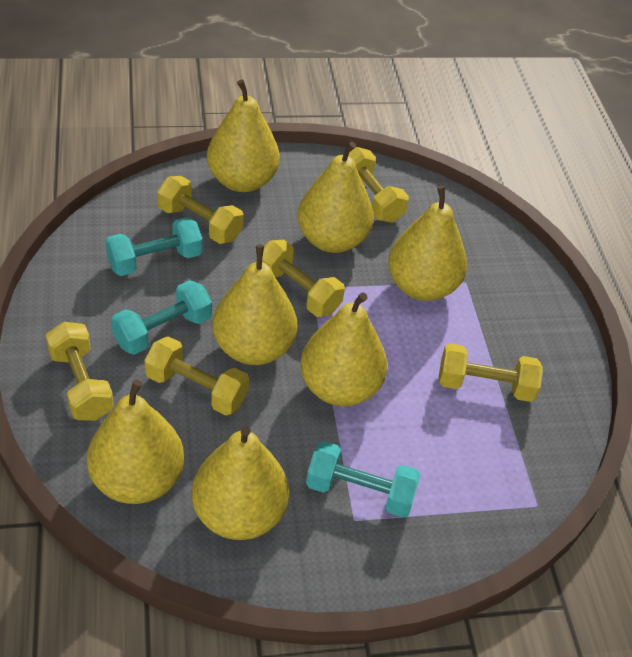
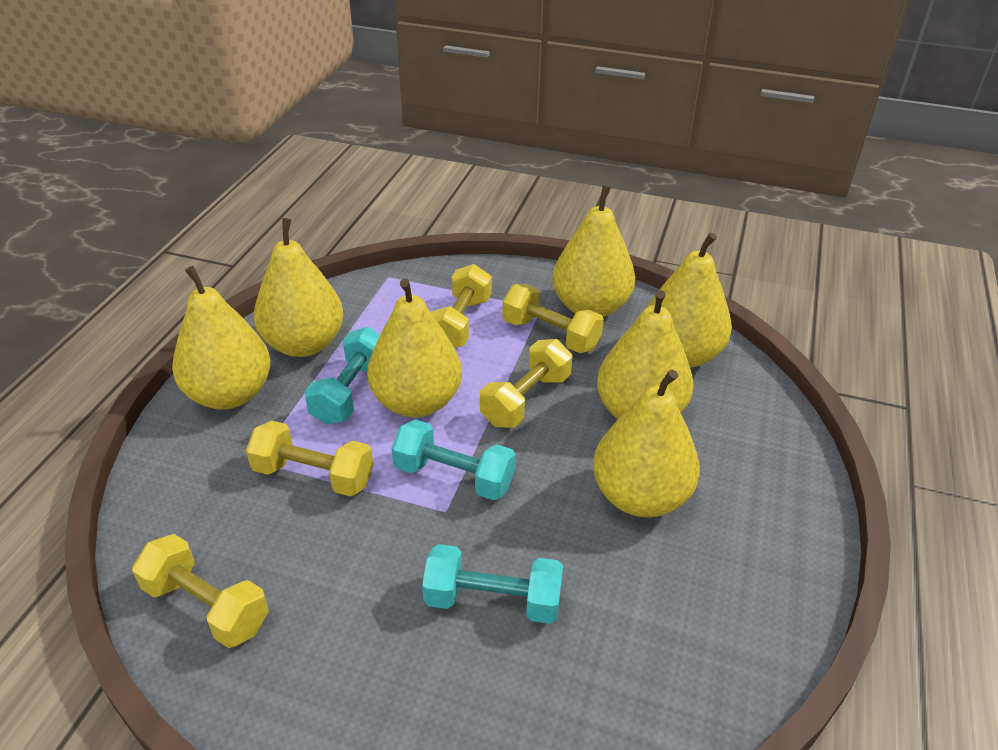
yellow dumbbell: [46,322,114,421] [144,336,249,415] [157,176,244,244] [262,240,345,317] [348,147,409,223] [439,343,543,402] = 6 -> [132,534,269,648] [246,420,373,497] [430,264,492,348] [480,339,572,428] [502,284,604,353] = 5

